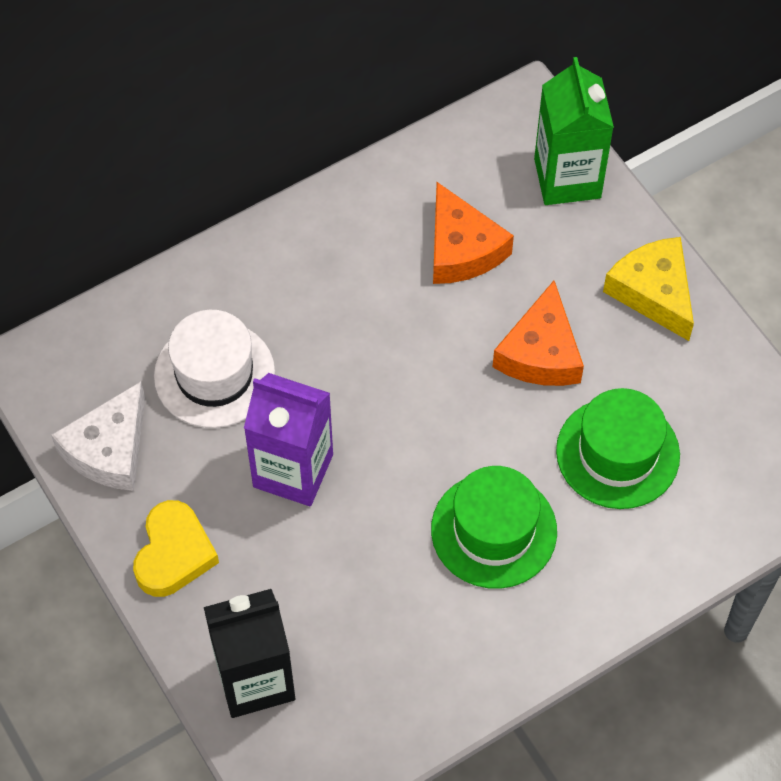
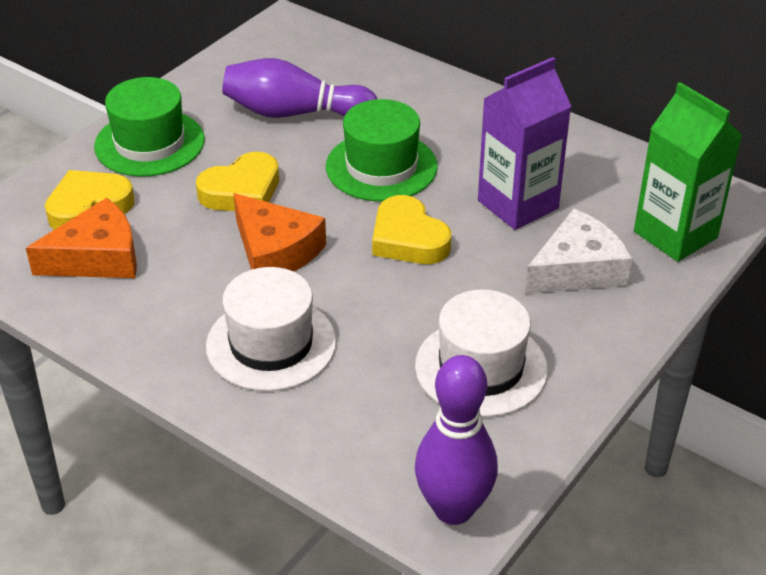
black carton: [204,589,295,718] = 1 -> none = 0
purple bowling pin: none = 0 -> [222,58,377,118] [415,355,498,525] = 2
white hat: [154,310,275,428] = 1 -> [206,267,336,391] [415,290,548,417] = 2
yellow cheese: [603,237,694,341] = 1 -> none = 0
yellow heart: [133,500,219,597] = 1 -> [45,170,135,230] [196,152,279,211] [372,195,451,264] = 3

